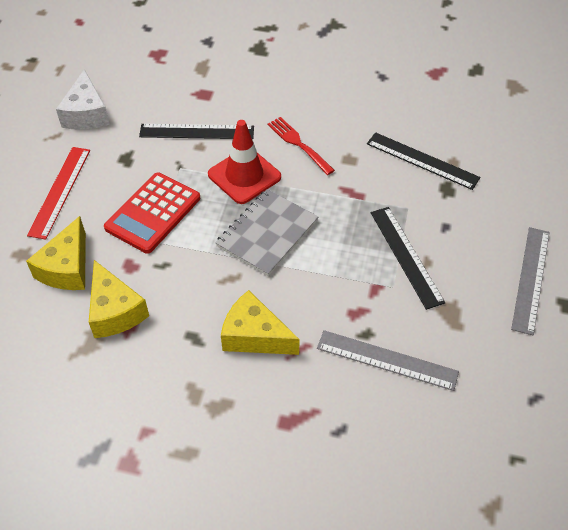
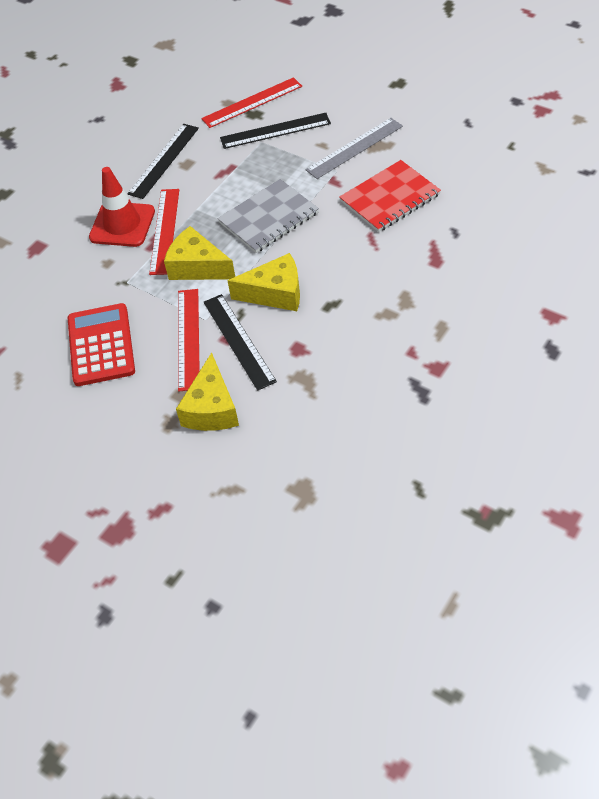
grey ruler: [317,330,459,391] [511,227,550,335] = 2 -> [305,118,403,179] = 1
red fork: [267,117,335,175] = 1 -> none = 0
red notebook: none = 0 -> [339,160,441,232] = 1
red ruler: [27,147,90,240] = 1 -> [149,189,179,275] [178,289,200,392] [201,77,302,128] = 3
white cheese: [56,69,110,130] = 1 -> none = 0

